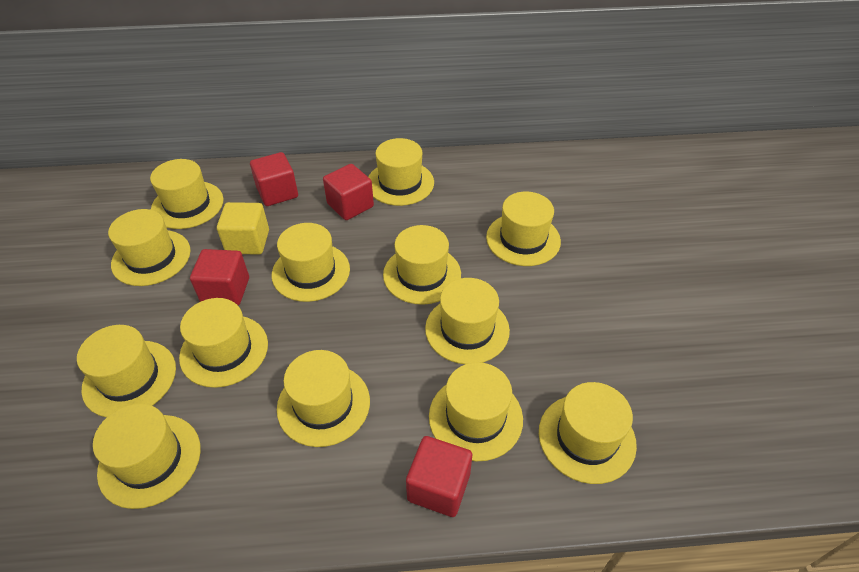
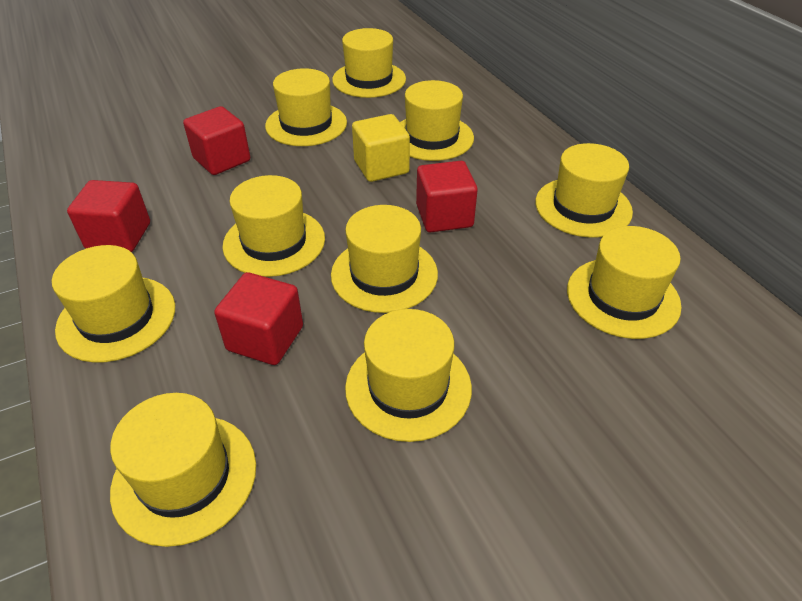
yellow hat: [77,325,176,418] [93,404,201,509] [108,209,191,286] [150,159,224,229] [179,298,268,388] [272,223,350,302] [277,350,370,447] [368,138,434,206] [383,225,461,305] [425,278,510,364] [429,362,523,461] [486,192,561,266] [539,382,637,484] = 13 -> [52,245,175,363] [110,393,256,547] [222,175,325,277] [265,68,347,146] [331,205,438,313] [332,28,406,98] [345,309,472,442] [400,80,474,161] [535,143,633,238] [567,226,682,339] = 10

